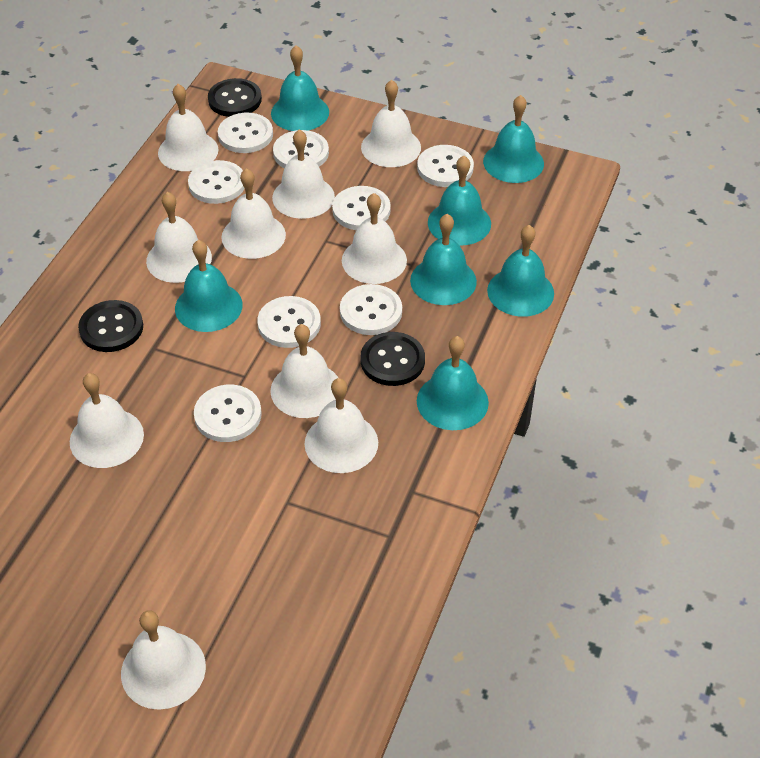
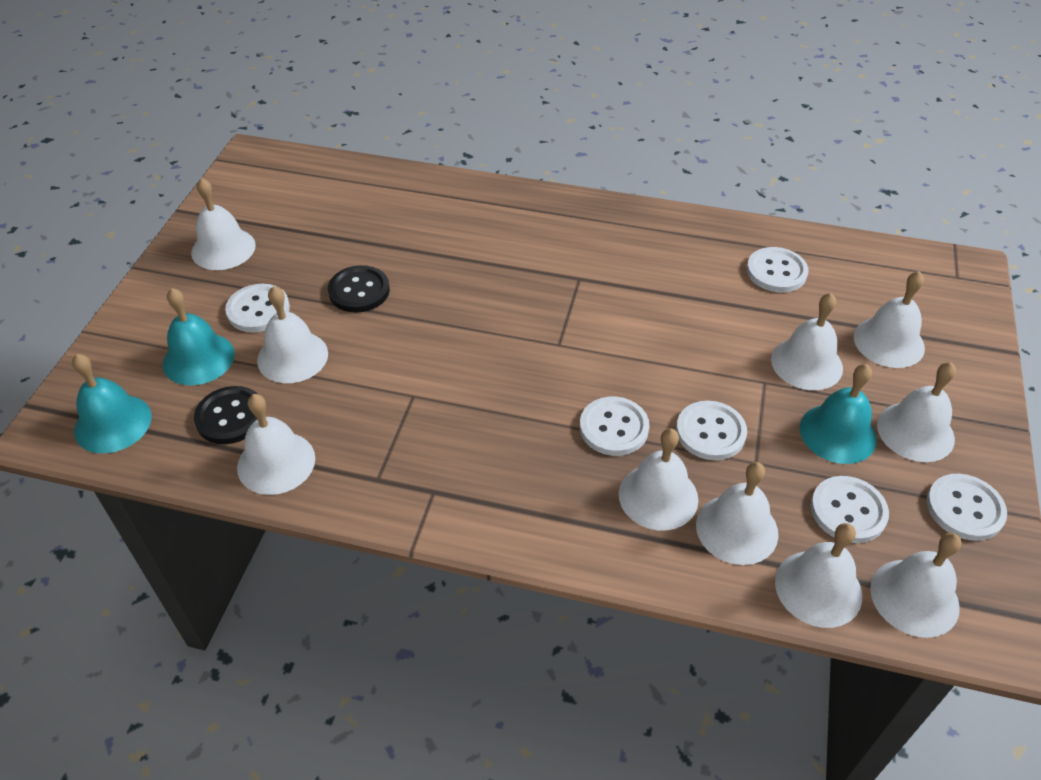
black button: [78,300,143,352] [208,78,262,117] [361,332,425,386] = 3 -> [194,386,258,444] [328,265,390,313] = 2
turquoise bell: [175,240,243,332] [271,45,329,131] [410,214,477,305] [417,336,489,430] [428,156,491,246] [483,95,544,183] [487,225,554,317] = 7 -> [72,354,152,453] [163,288,235,385] [800,364,877,464] = 3
white button: [188,160,245,204] [194,385,262,442] [218,113,273,153] [257,296,321,348] [273,130,329,168] [332,186,391,230] [340,284,402,335] [417,145,474,187] = 8 -> [225,284,290,332] [580,397,650,456] [676,401,747,460] [747,247,808,292] [811,476,889,543] [926,474,1007,541] = 6

